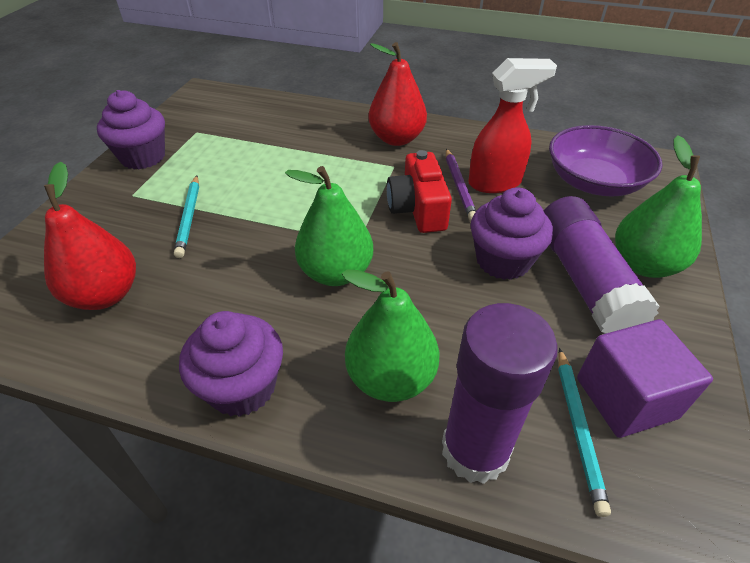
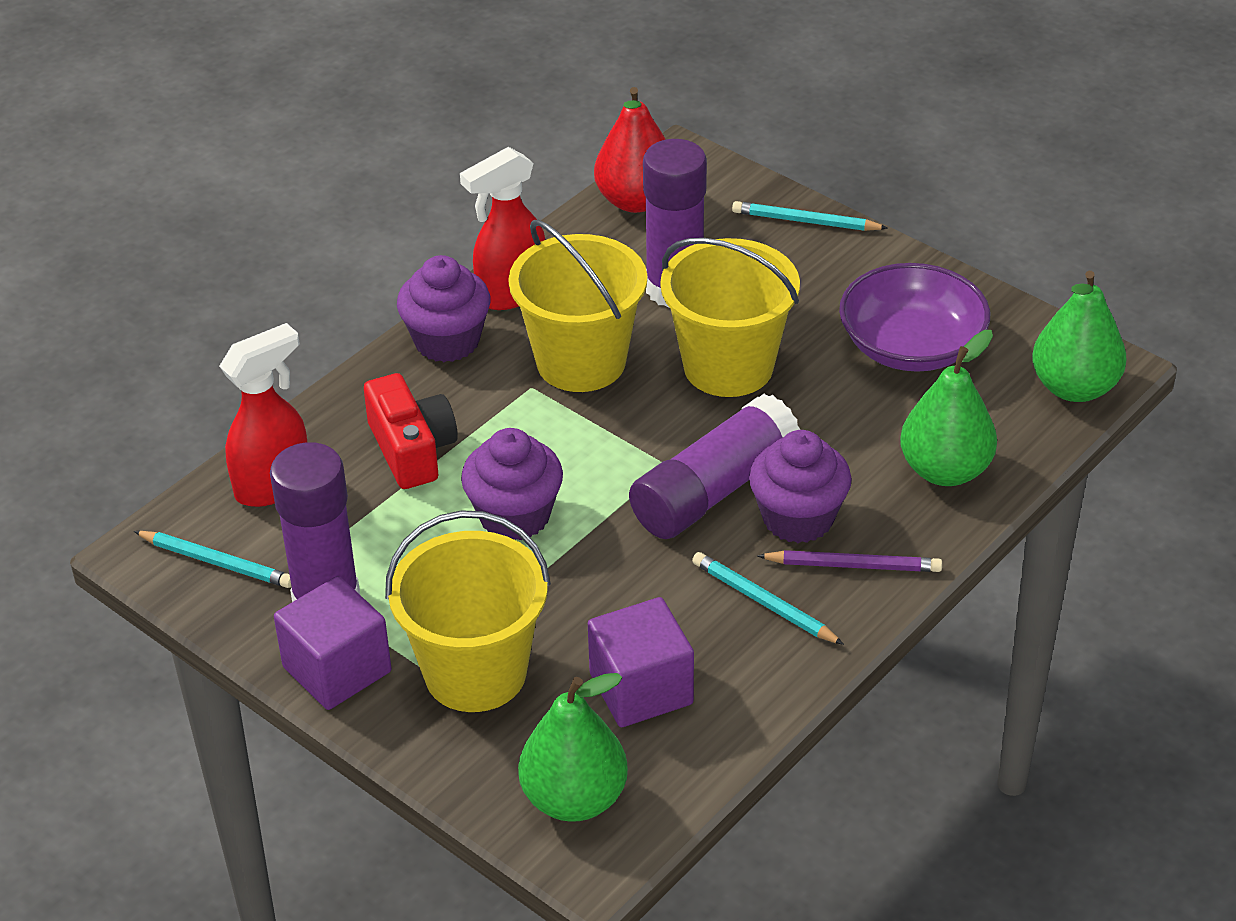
purple cube: [577,319,713,438] = 1 -> [274,576,392,710] [588,597,694,727] = 2
purple glue stick: [442,303,558,484] [544,196,660,334] = 2 -> [270,442,360,602] [629,394,800,539] [643,139,707,308] = 3
red pear: [44,161,136,310] [369,42,427,146] = 2 -> [594,87,666,213] = 1
red spray bottle: [468,58,557,193] = 1 -> [219,323,307,507] [460,147,545,310] = 2
turquoise pencil: [174,175,199,258] [558,348,611,517] = 2 -> [134,531,291,588] [692,552,844,645] [732,201,888,231] = 3
yellow bucket: none = 0 -> [385,510,551,712] [508,220,647,392] [660,238,800,397] = 3

